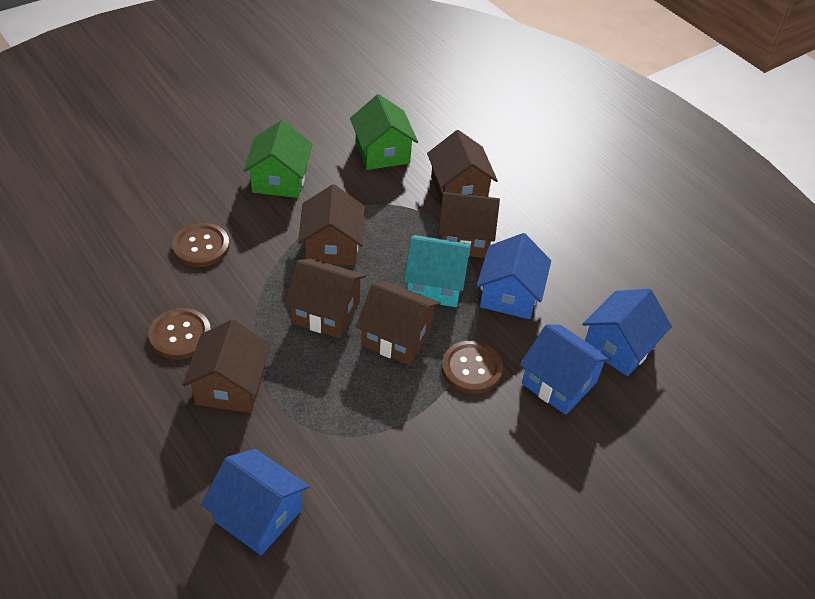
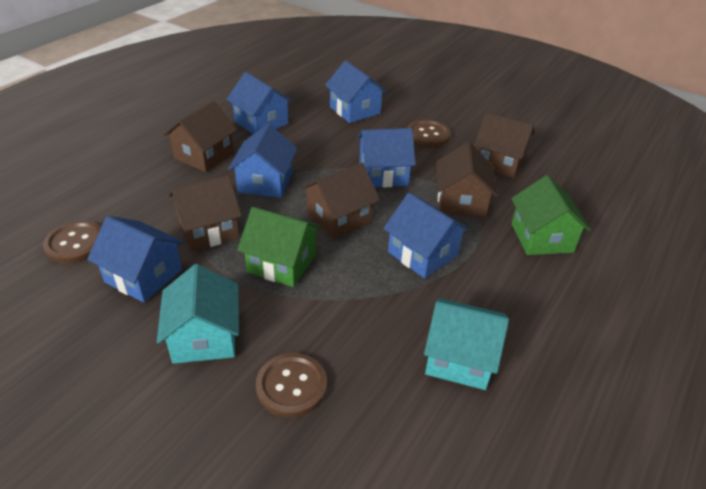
blue house: [201,449,310,555] [477,233,551,319] [520,324,611,415] [582,289,672,376] = 4 -> [87,216,184,303] [227,72,293,134] [228,124,297,198] [325,61,388,123] [357,128,416,188] [383,193,470,278] = 6
brown house: [182,319,271,413] [284,258,366,338] [298,184,365,265] [356,281,441,365] [427,130,498,204] [438,192,500,258] = 6 -> [163,101,237,172] [169,175,242,251] [301,163,380,239] [436,142,498,217] [474,112,534,178] = 5
turquoise house: [404,235,471,307] = 1 -> [157,264,239,364] [424,298,509,390] = 2

